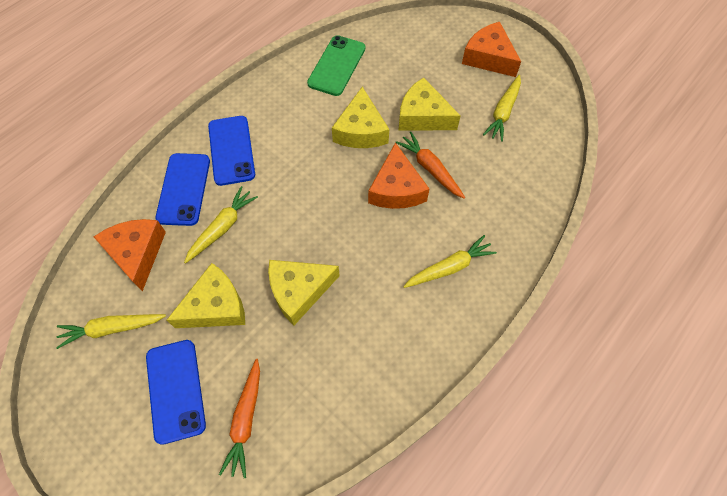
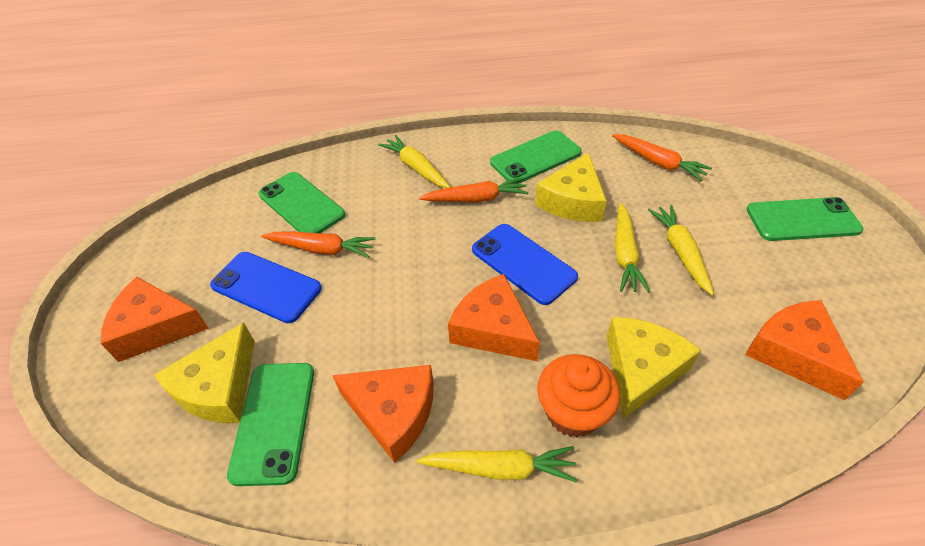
blue phone: [146,340,206,445] [155,153,210,226] [208,116,255,186] = 3 -> [210,252,322,323] [472,224,578,305] = 2
green phone: [307,35,365,96] = 1 -> [227,363,314,486] [258,172,345,233] [490,130,582,184] [746,197,864,241] = 4
orange carrot: [219,359,260,478] [395,132,465,199] = 2 -> [261,231,375,258] [419,177,529,203] [612,134,712,181] = 3
orange cheese: [94,219,166,291] [368,143,429,209] [462,22,521,77] = 3 -> [101,277,209,362] [333,365,434,463] [448,274,540,361] [745,300,864,400] = 4
orange cupcake: none = 0 -> [537,354,620,437] = 1
yellow cheese: [167,263,245,328] [268,260,340,325] [332,87,389,148] [398,77,461,131] = 4 -> [154,323,255,423] [535,152,607,222] [606,317,701,419] = 3

